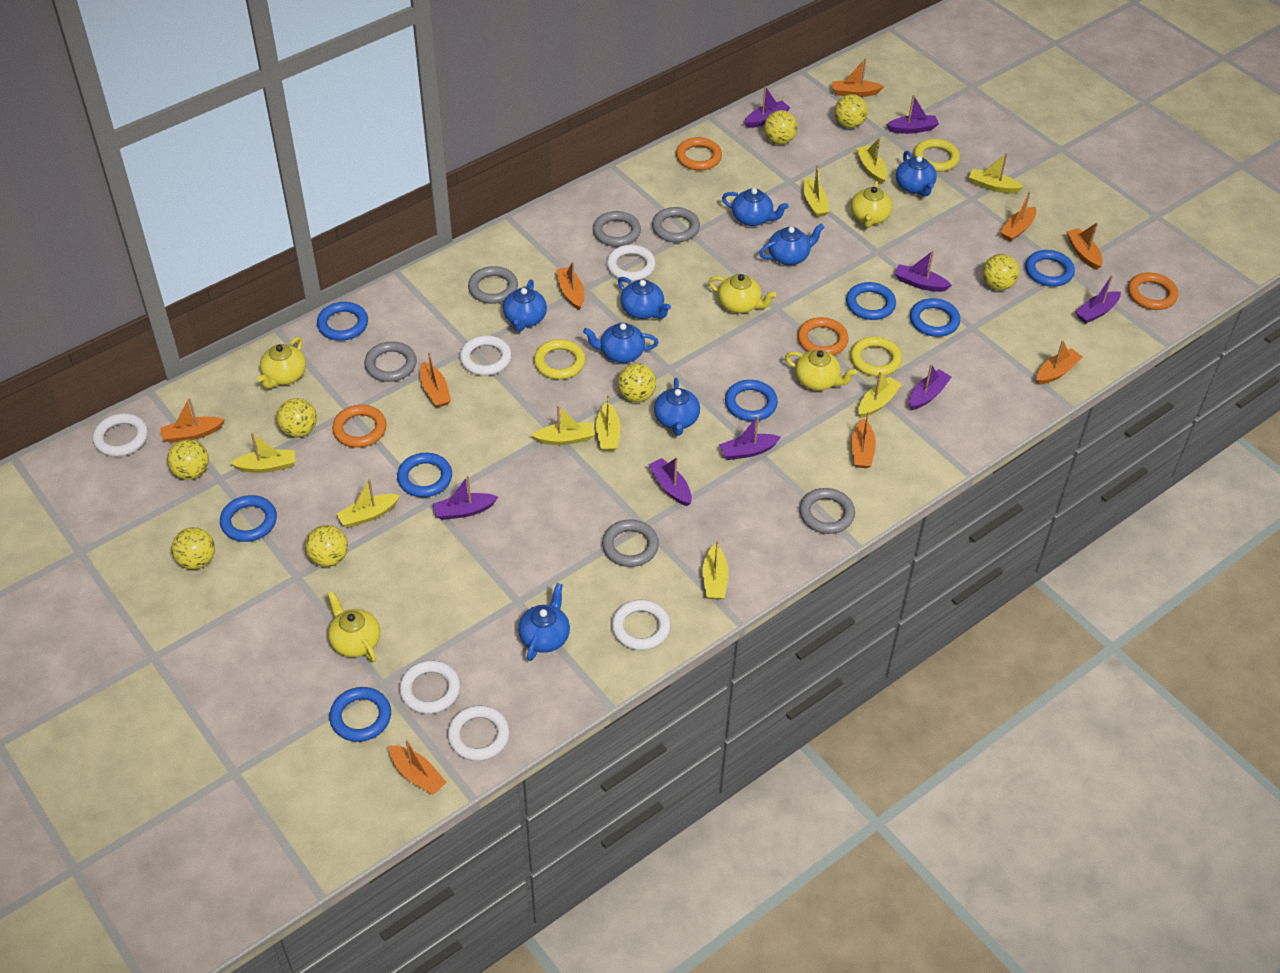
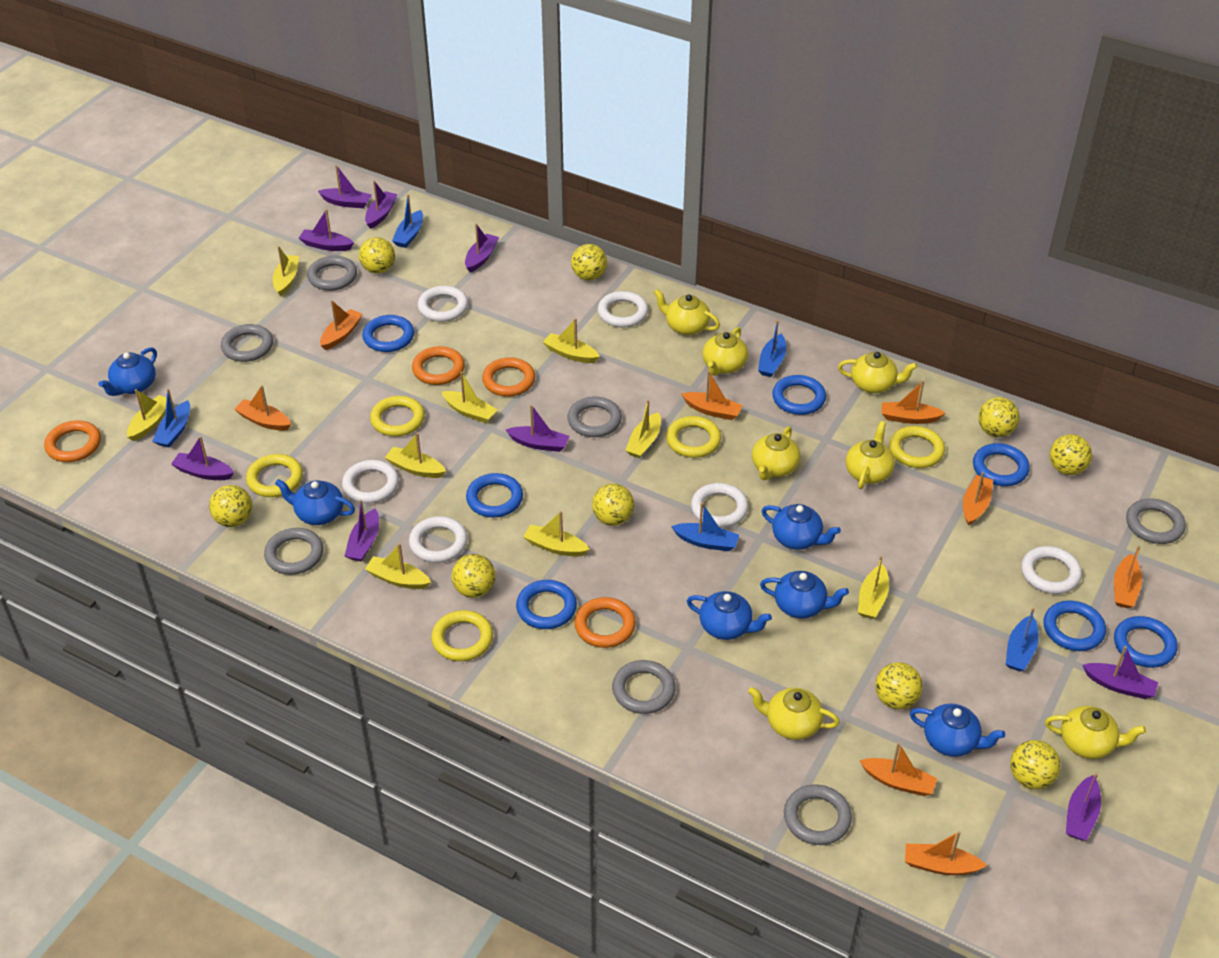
blue boat: none = 0 -> [152,389,190,448] [392,194,423,248] [671,503,739,551] [758,320,786,377] [1006,608,1039,671] = 5
blue ring: [220,495,277,542] [317,302,368,341] [329,687,391,742] [397,453,452,497] [725,380,778,421] [846,282,896,320] [910,298,960,337] [1025,250,1075,287] = 8 -> [362,315,414,352] [466,473,523,518] [516,580,577,629] [772,375,826,415] [973,443,1030,486] [1043,601,1106,651] [1114,616,1178,668] = 7
blue teapot: [503,280,547,332] [518,583,570,661] [583,323,659,363] [618,277,671,319] [654,378,700,435] [722,188,789,226] [759,223,824,265] [896,151,937,197] = 8 -> [98,347,157,396] [275,479,355,525] [687,591,772,640] [760,571,849,619] [761,504,841,550] [910,704,1005,757] = 6
grey ring: [364,341,417,382] [468,266,518,304] [593,211,641,247] [602,519,659,567] [652,207,700,243] [799,488,855,534] = 6 -> [221,324,273,362] [264,528,323,575] [307,256,357,291] [567,396,622,437] [612,660,676,714] [784,784,852,845] [1126,498,1186,544] = 7
orange boat: [160,398,225,443] [389,739,447,795] [420,352,451,407] [556,262,585,310] [832,58,884,97] [851,411,876,468] [1000,191,1036,241] [1037,340,1083,385] [1067,222,1103,270] = 9 -> [234,385,291,431] [320,300,363,350] [681,371,743,420] [860,743,937,796] [882,381,945,424] [905,831,987,875] [963,472,993,526] [1114,545,1142,608] = 8
purple boat: [433,476,498,520] [648,457,692,506] [719,416,781,460] [744,86,790,128] [886,95,939,134] [894,250,952,292] [909,364,951,410] [1075,275,1121,324] = 8 -> [171,436,234,480] [299,209,354,251] [318,165,371,208] [345,500,379,562] [365,181,397,229] [465,224,499,272] [506,405,569,452] [1066,773,1101,841] [1083,646,1158,699] = 9
yellow ball: [167,440,209,480] [171,527,215,570] [277,398,317,438] [305,525,348,567] [618,363,656,402] [764,110,797,144] [834,94,868,128] [982,254,1020,290] = 8 -> [209,485,252,527] [359,237,395,274] [451,554,496,598] [571,244,607,281] [592,484,634,526] [875,662,923,709] [978,397,1019,437] [1010,740,1060,789] [1050,434,1092,475] = 9
yellow ring: [534,339,586,379] [850,337,902,376] [914,139,960,172] = 3 -> [246,454,303,497] [370,396,425,436] [431,610,493,661] [666,416,721,458] [889,426,945,468] = 5
yellow teapot: [257,337,306,389] [328,591,380,662] [708,274,776,313] [785,350,857,391] [851,181,892,228] = 5 -> [654,289,720,335] [702,327,748,376] [748,687,840,740] [752,426,800,480] [838,352,917,393] [846,421,895,489] [1045,706,1146,759] = 7

